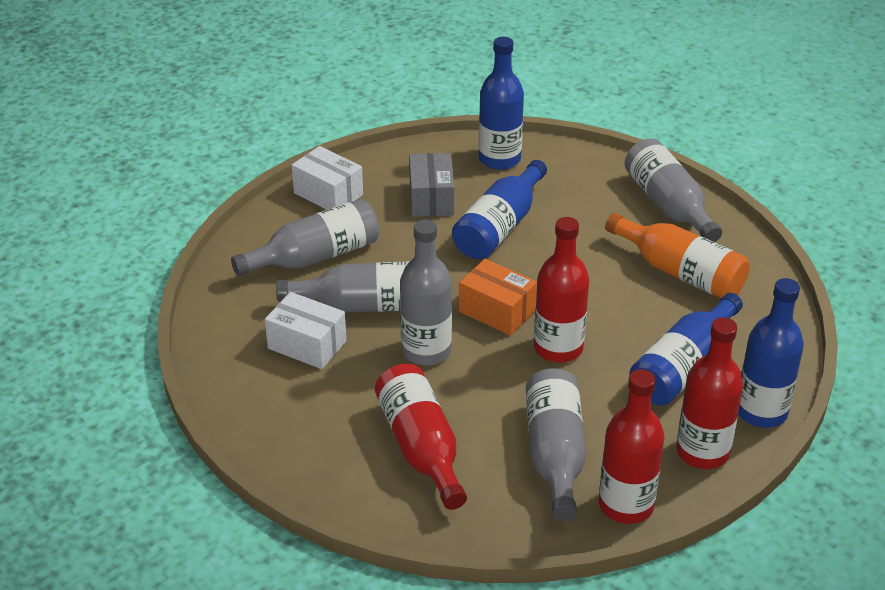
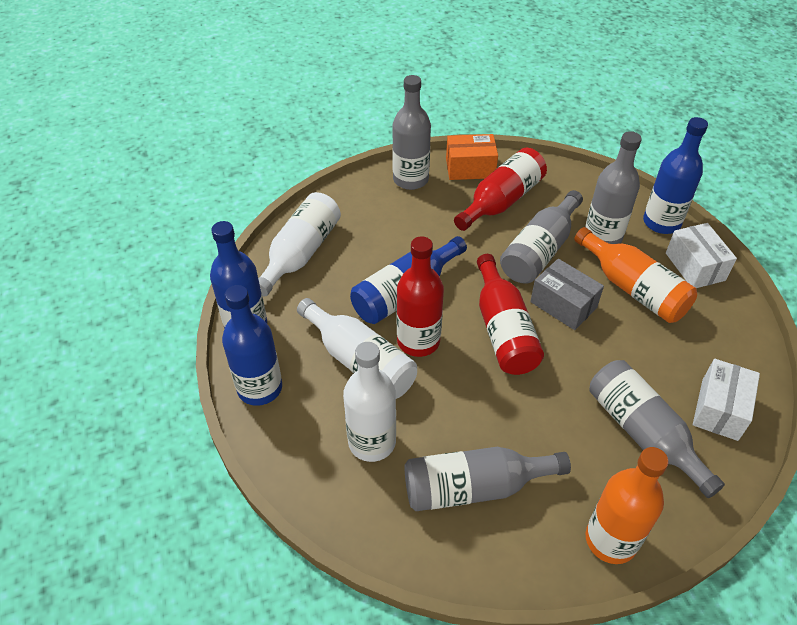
orange bottle: [605,213,750,298] = 1 -> [574,227,697,323] [586,447,669,564] = 2
red bottle: [375,364,467,510] [534,217,589,363] [599,369,665,524] [676,317,743,469] = 4 -> [397,236,444,357] [454,148,547,231] [477,254,544,375] = 3
white bottle: none = 0 -> [258,192,341,297] [297,298,417,399] [343,342,396,462] = 3

